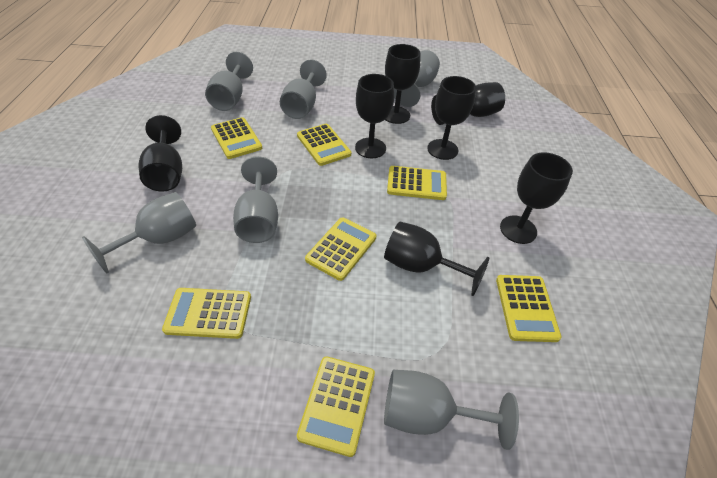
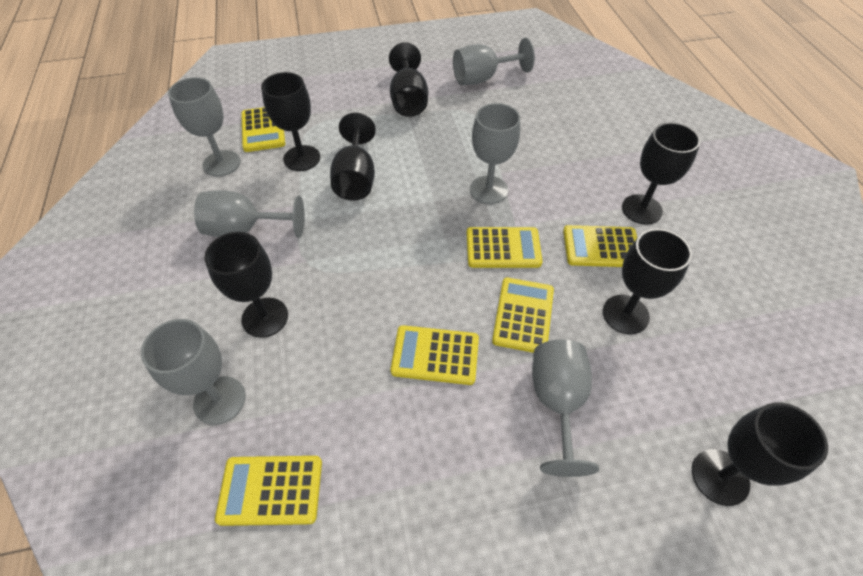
yellow calculator: [162,288,251,339] [211,117,262,159] [297,124,351,166] [297,356,375,457] [305,217,376,281] [387,166,447,200] [496,275,562,342] = 7 -> [215,456,322,526] [241,107,285,152] [391,325,479,385] [467,227,542,268] [492,278,554,353] [563,225,637,267] = 6

